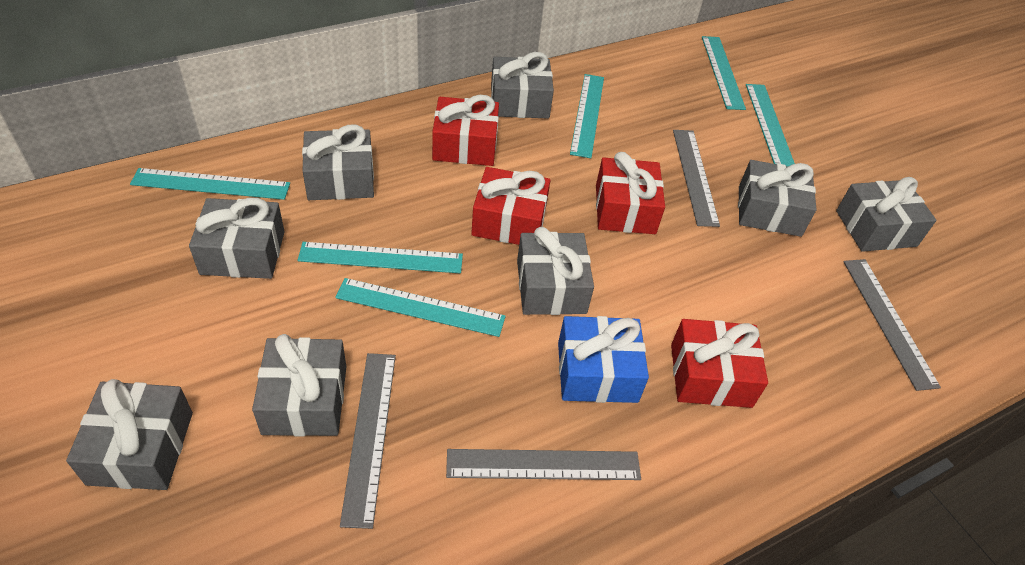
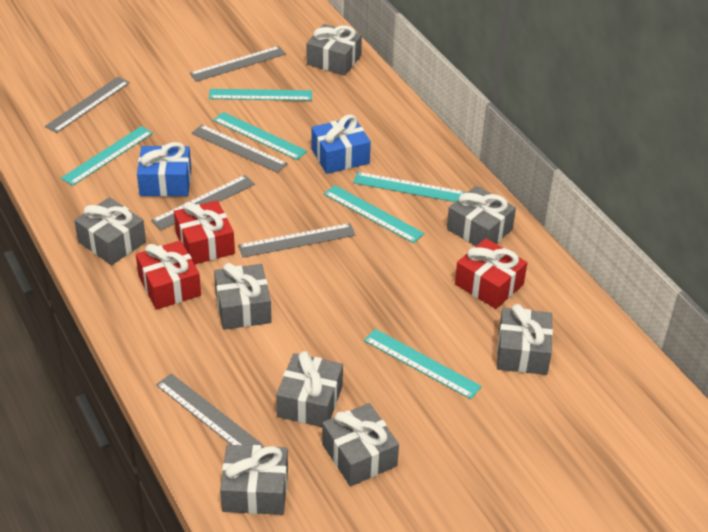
blue gift: [558,316,649,403] = 1 -> [137,142,191,197] [311,114,371,174] = 2
grey ruler: [340,353,396,529] [446,449,641,480] [673,130,720,227] [843,259,941,391] = 4 -> [45,77,130,133] [151,175,255,230] [156,373,263,446] [190,46,286,82] [192,125,288,173] [238,223,355,258] = 6
red gift: [432,95,499,166] [471,167,550,245] [596,152,665,234] [671,319,768,408] = 4 -> [136,240,201,310] [174,200,235,264] [455,238,527,309] = 3

